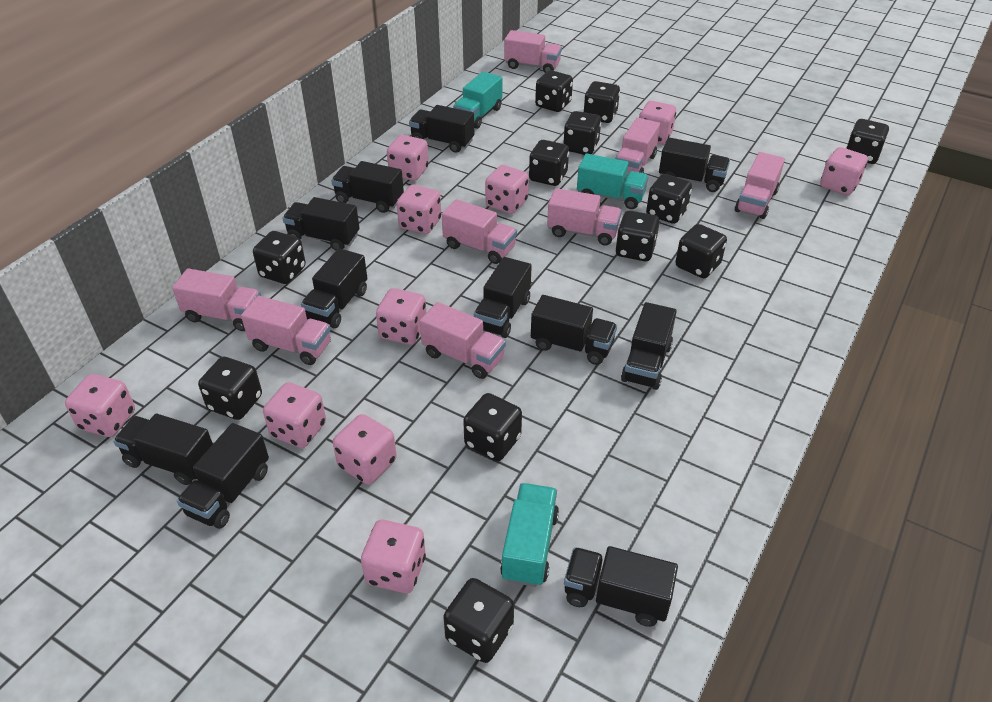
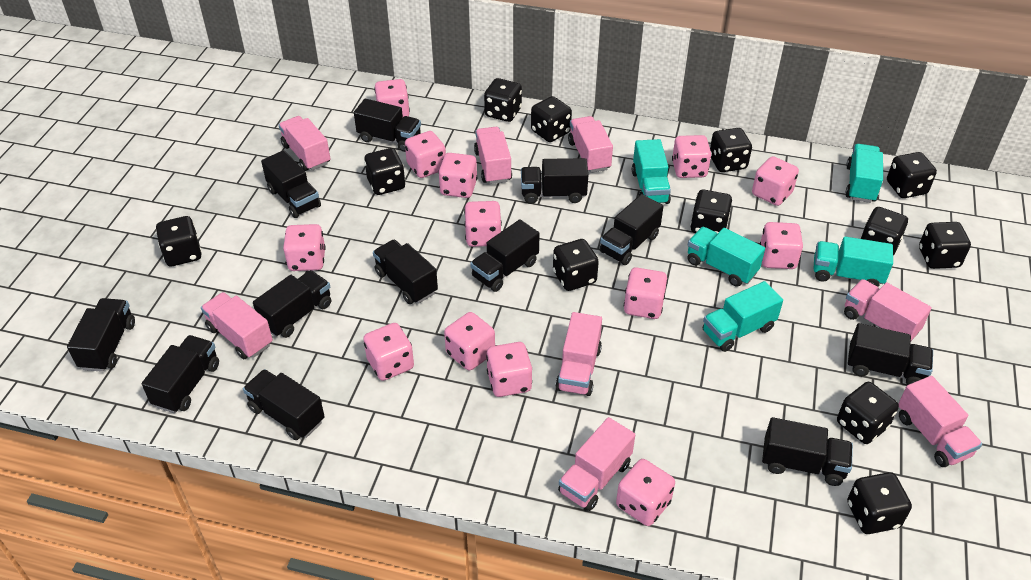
black truck: [113,414,213,485] [177,423,269,529] [282,197,360,250] [301,248,367,328] [331,161,404,213] [409,105,474,153] [474,257,532,338] [531,295,617,365] [564,546,678,627] [621,302,677,390] [659,137,730,192] = 11 -> [67,298,135,372] [142,335,219,413] [243,369,325,440] [253,270,331,338] [261,150,321,218] [354,99,421,152] [373,240,438,304] [470,219,540,292] [521,158,588,204] [600,194,663,265] [762,417,853,486] [848,323,933,385] = 12
pink dice: [65,374,135,437] [263,382,326,448] [333,414,397,485] [361,520,426,593] [376,288,426,345] [387,135,429,181] [397,185,441,234] [485,165,529,214] [639,101,676,144] [820,147,868,195] = 10 -> [283,224,326,271] [363,323,414,381] [374,79,410,117] [405,131,446,178] [438,153,477,198] [444,312,495,370] [464,201,502,247] [486,342,532,397] [616,459,675,526] [624,267,668,319] [672,135,711,178] [752,156,799,206] [760,222,803,269] = 13
turquoise truck: [453,71,502,129] [500,483,559,587] [577,154,648,209] = 3 -> [632,139,671,204] [687,227,765,287] [703,281,783,352] [814,237,893,287] [845,144,883,203] = 5

